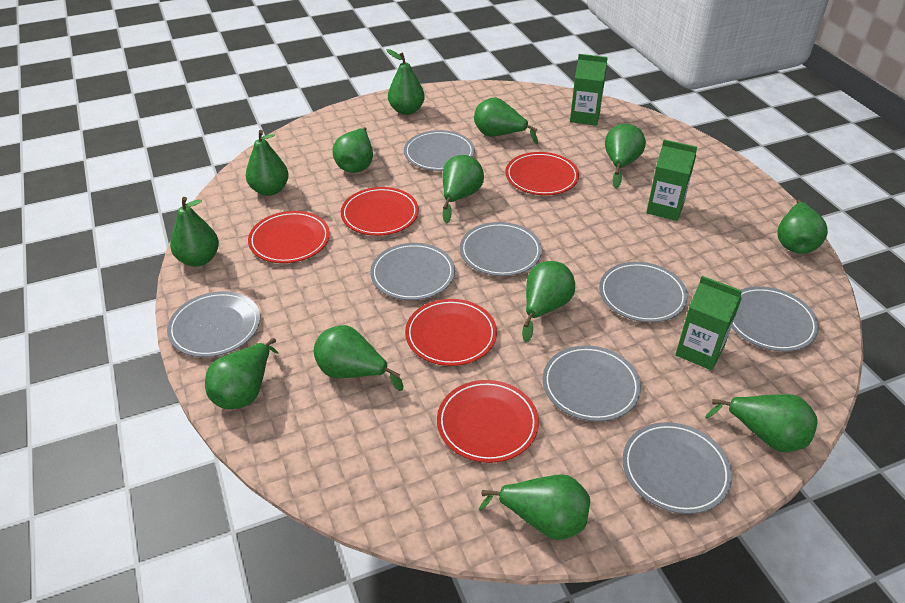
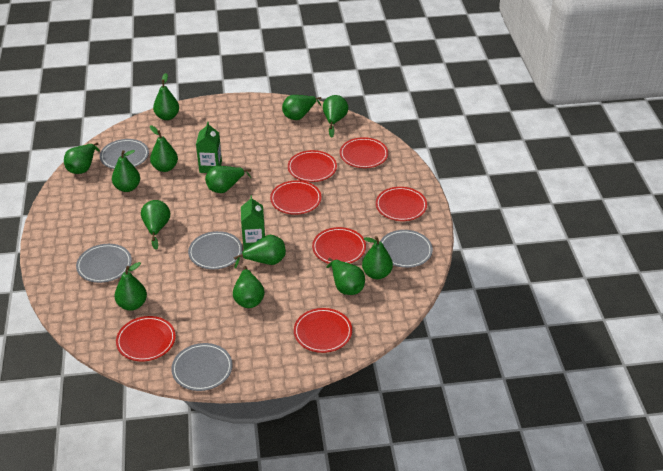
green carton: [570,54,608,126] [646,139,697,221] [675,276,742,370] = 3 -> [196,122,222,173] [241,195,265,250] = 2
grey plate: [167,291,260,357] [370,243,455,300] [404,130,475,171] [460,222,542,276] [543,345,641,422] [599,262,688,322] [622,422,732,514] [731,286,819,352] = 8 -> [76,244,132,283] [100,139,149,169] [171,343,233,391] [188,231,243,270] [380,230,433,268] = 5
red plate: [248,211,330,263] [341,187,419,236] [405,299,497,366] [437,380,539,463] [505,152,579,195] = 5 -> [116,316,176,361] [270,180,321,215] [288,150,337,182] [294,308,352,353] [312,227,366,264] [340,137,388,168] [376,187,427,221] = 7

